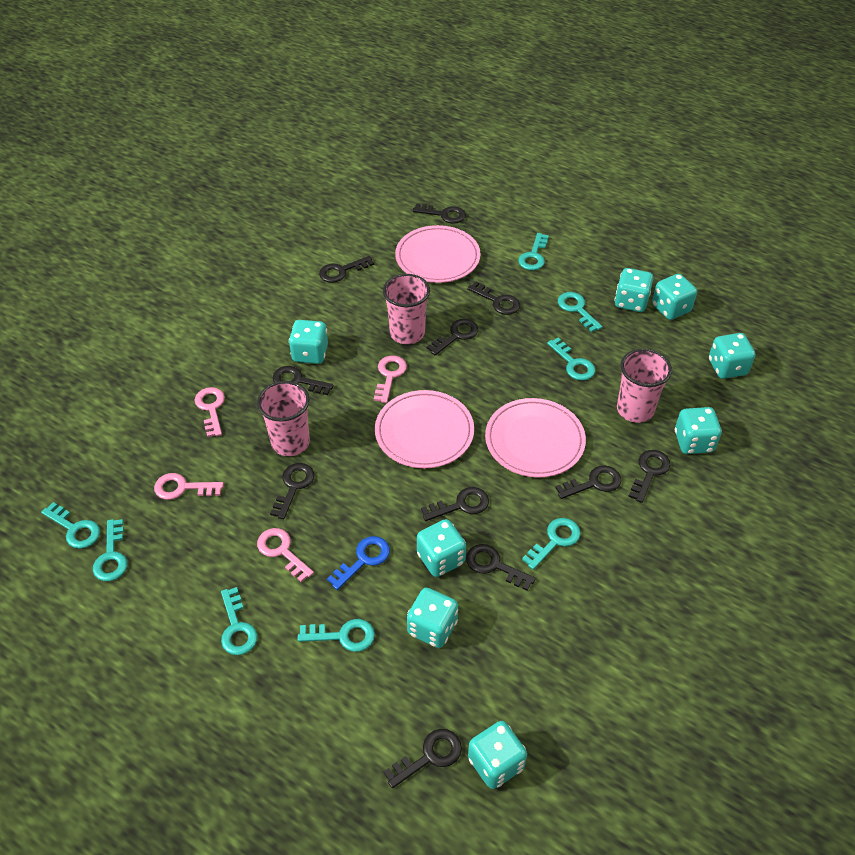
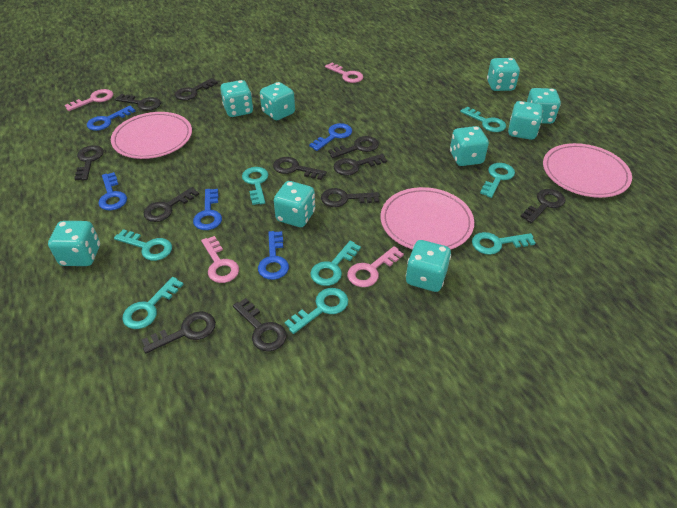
blue key: [327,536,390,590] = 1 -> [87,106,135,131] [98,172,127,210] [193,189,222,230] [258,231,289,280] [309,123,352,151] = 5
pink cup: [257,381,310,456] [383,274,430,344] [617,349,672,423] = 3 -> none = 0
turquoise dice: [289,320,328,364] [407,588,458,648] [417,519,466,577] [468,721,527,789] [615,268,653,312] [652,274,697,320] [675,407,722,454] [709,333,756,379] = 8 -> [48,221,100,266] [221,80,253,117] [260,82,295,121] [274,181,315,227] [406,240,451,292] [450,126,489,166] [487,58,520,91] [508,101,543,140] [527,88,561,124] = 9

